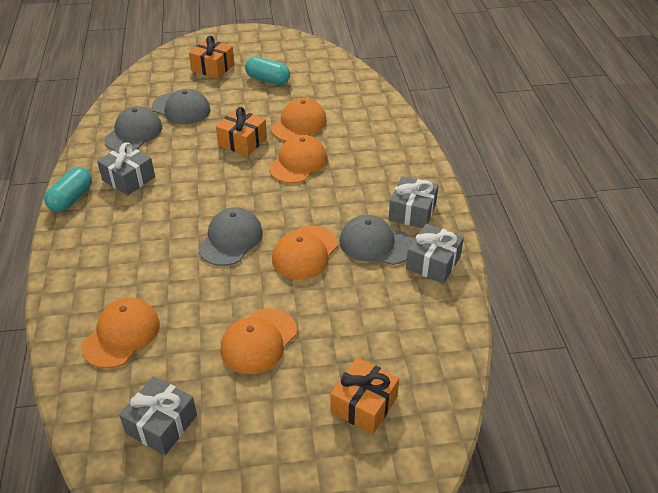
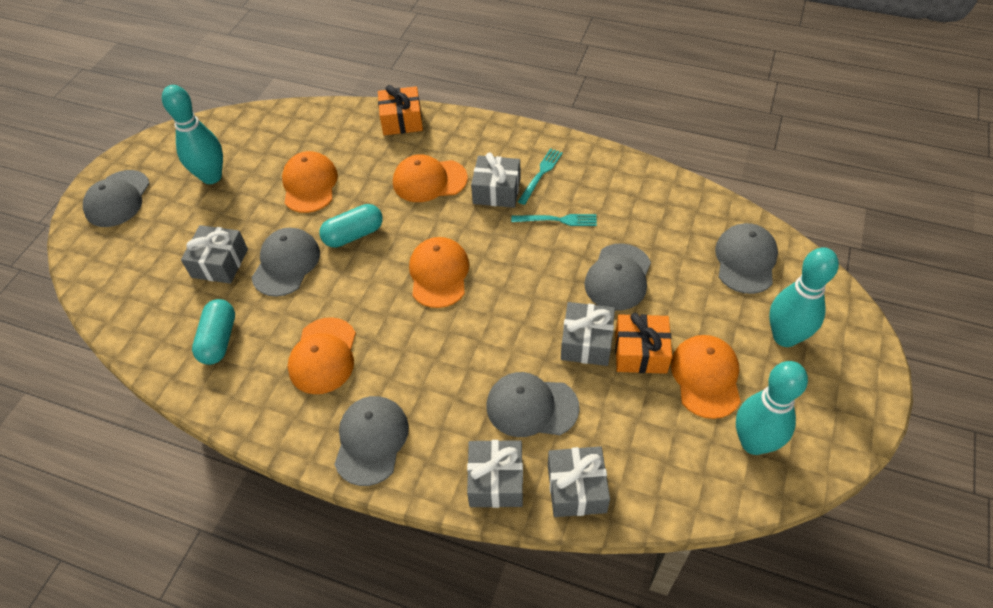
grey cap: [104,106,162,151] [152,89,210,124] [198,207,263,266] [339,215,413,265] = 4 -> [83,170,150,227] [251,228,320,297] [334,396,409,486] [487,372,580,437] [584,243,651,311] [715,223,778,294] = 6
grey gift: [97,142,155,195] [119,376,197,455] [389,176,438,228] [406,223,464,284] = 4 -> [181,225,248,284] [467,440,523,508] [471,153,520,208] [548,446,610,517] [561,302,615,366] = 5
orange gift: [189,36,234,79] [216,107,267,156] [330,357,399,434] = 3 -> [378,85,423,135] [615,313,672,374] = 2
turquoise bowling pin: none = 0 -> [162,85,223,184] [736,361,808,455] [769,247,839,347] = 3
turquoise fork: none = 0 -> [511,214,597,226] [518,148,563,205] = 2

